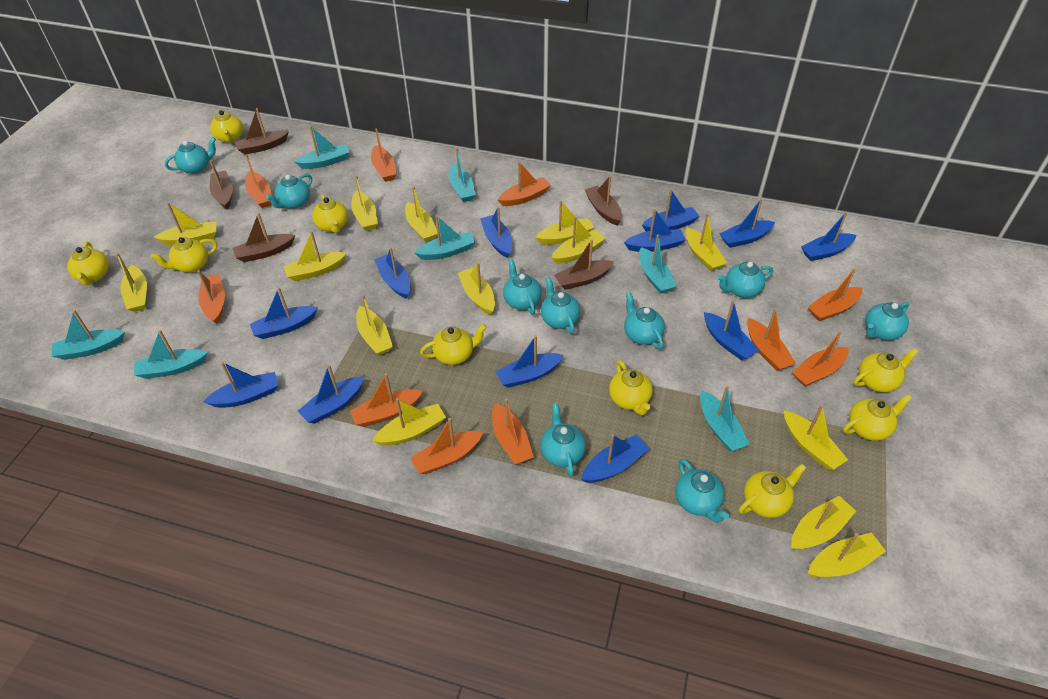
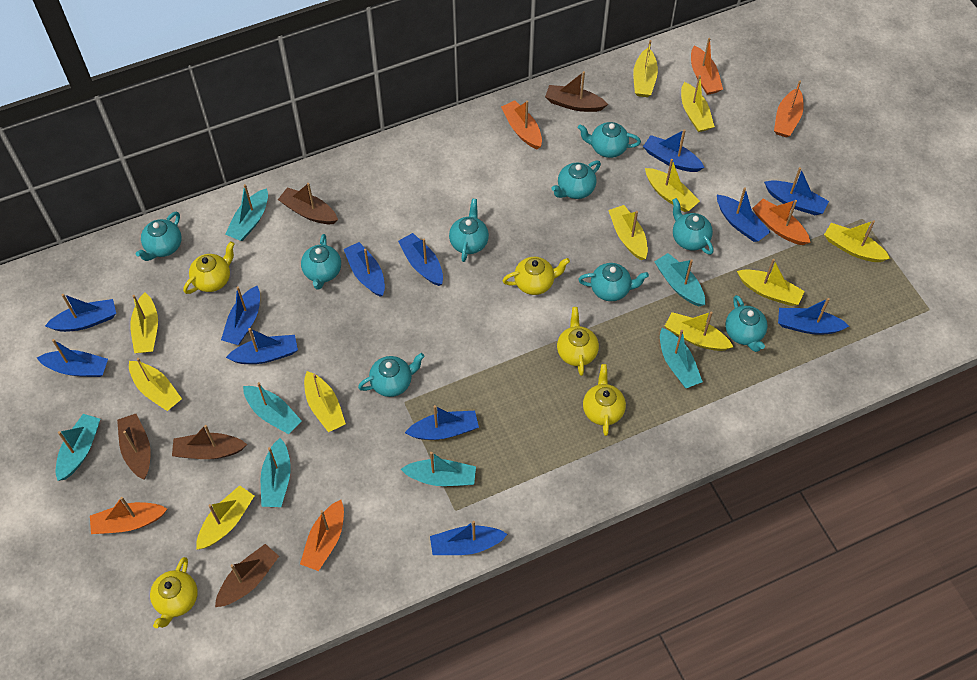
orange boat: [197,270,225,324] [245,154,272,208] [350,373,423,427] [371,129,397,182] [410,418,483,474] [492,399,534,464] [498,161,551,206] [747,308,796,371] [792,331,848,387] [808,268,862,321] = 10 -> [90,497,167,534] [300,500,344,571] [501,100,542,149] [691,38,723,95] [752,199,811,245] [774,81,804,137] = 6
yellow boat: [116,253,147,312] [154,202,216,245] [283,231,347,281] [351,175,378,231] [356,295,393,355] [372,398,446,446] [405,186,438,242] [458,263,495,315] [535,201,594,245] [552,217,605,264] [686,213,727,271] [784,405,848,470] [791,496,856,550] [808,532,886,578] = 14 -> [129,358,182,411] [130,292,158,353] [196,485,254,550] [304,371,346,432] [608,205,648,260] [633,40,658,97] [645,159,700,212] [665,311,733,351] [681,75,715,132] [737,259,805,306] [824,220,890,262] = 11
yellow teapot: [67,242,109,285] [151,237,217,272] [210,110,243,143] [312,195,348,233] [420,324,487,365] [609,360,653,415] [739,464,806,518] [843,395,912,441] [854,348,918,392] = 9 -> [150,557,198,629] [183,241,234,294] [502,257,570,295] [557,307,599,376] [583,364,626,436] = 5

